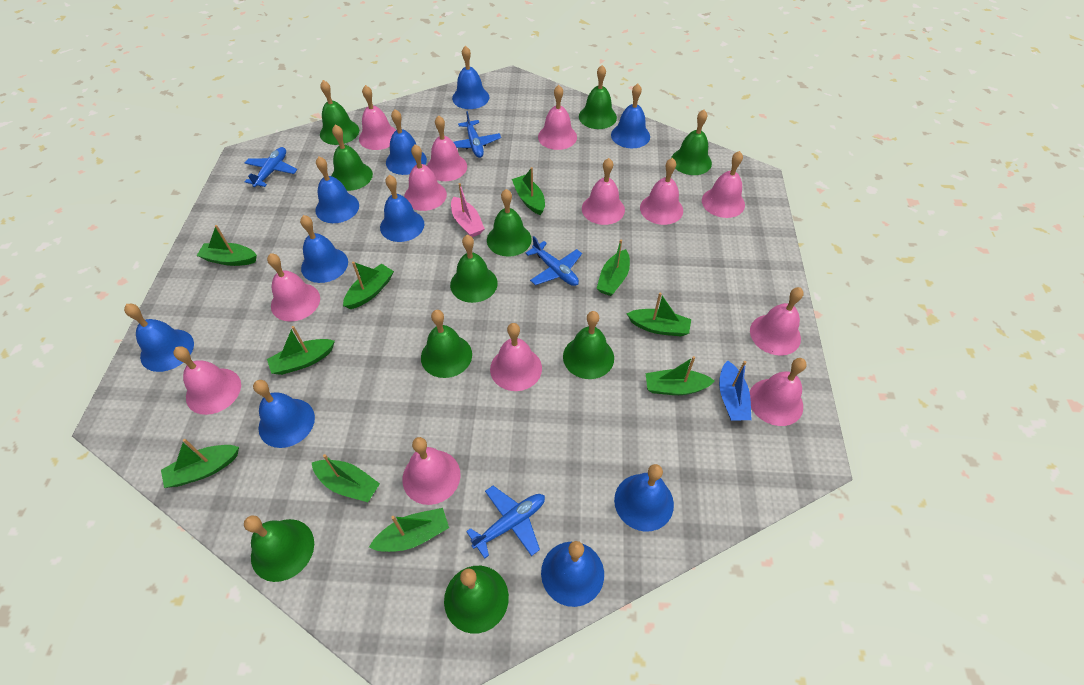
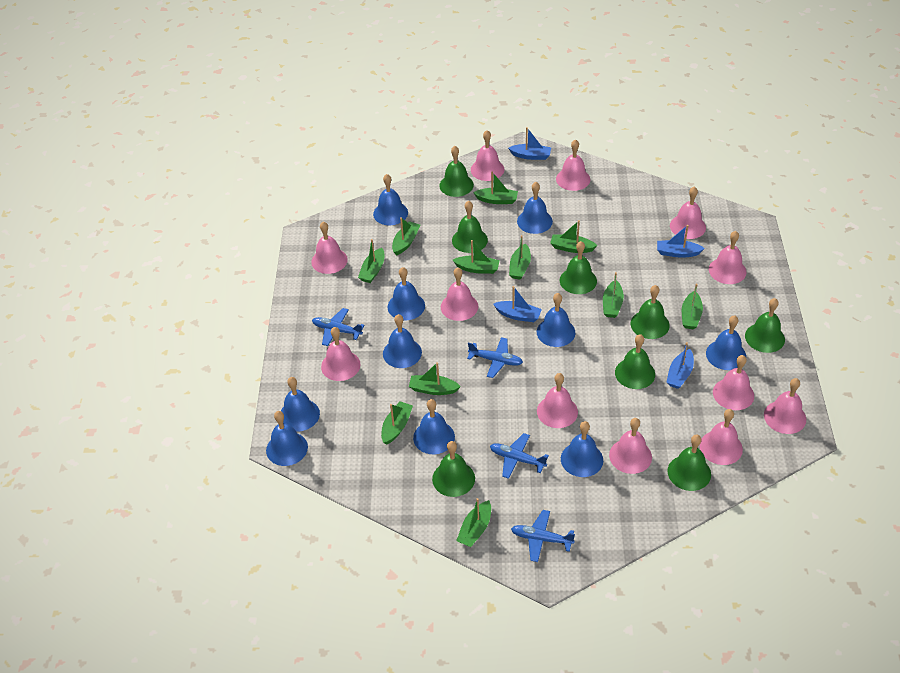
blue boat: [719,360,752,421] = 1 -> [493,286,542,322] [508,127,551,160] [657,225,705,258] [666,342,694,389] = 4
green bell: [244,516,314,582] [320,80,359,145] [331,125,373,191] [421,310,472,378] [444,566,509,634] [450,235,498,303] [487,189,532,257] [563,311,614,379] [579,65,617,129] [671,110,712,175] = 10 -> [432,441,475,497] [439,146,474,197] [452,201,488,253] [560,241,597,294] [615,334,655,389] [631,285,670,339] [668,435,711,491] [745,298,785,353] = 8
green boat: [161,439,239,488] [197,225,257,266] [267,326,335,375] [312,454,380,502] [343,261,394,309] [369,508,449,552] [512,167,545,215] [597,239,630,296] [626,292,691,337] [645,356,715,395] = 10 -> [358,239,384,283] [381,401,413,445] [392,217,420,256] [409,362,461,395] [453,240,500,274] [456,498,491,547] [473,172,518,204] [509,235,531,280] [550,220,597,253] [603,272,624,318] [682,283,703,329] = 11
pink bell: [173,346,241,415] [267,253,320,322] [359,85,396,150] [403,437,461,505] [404,144,447,211] [427,115,467,181] [490,323,542,391] [538,85,577,150] [582,158,625,225] [640,158,683,225] [702,151,745,218] [750,287,804,356] [750,358,807,426] = 13 -> [311,222,348,274] [321,327,361,381] [441,268,478,321] [471,130,504,181] [537,373,578,428] [556,139,590,191] [609,418,652,474] [670,186,706,239] [700,409,743,465] [709,231,746,284] [713,355,754,410] [764,378,806,434] = 12
pink boat: [451,183,485,237] = 1 -> none = 0

